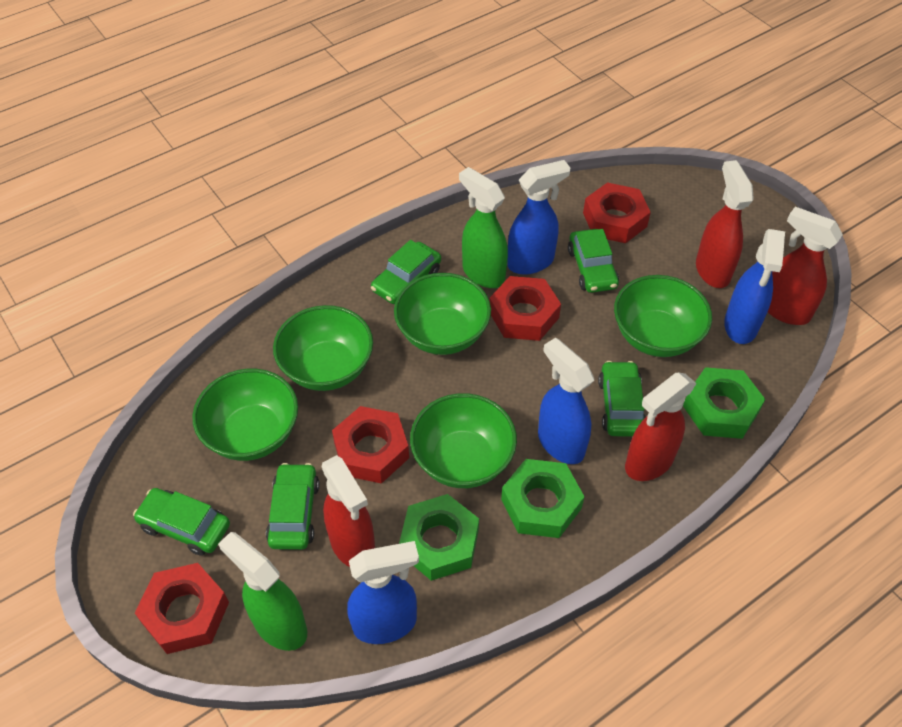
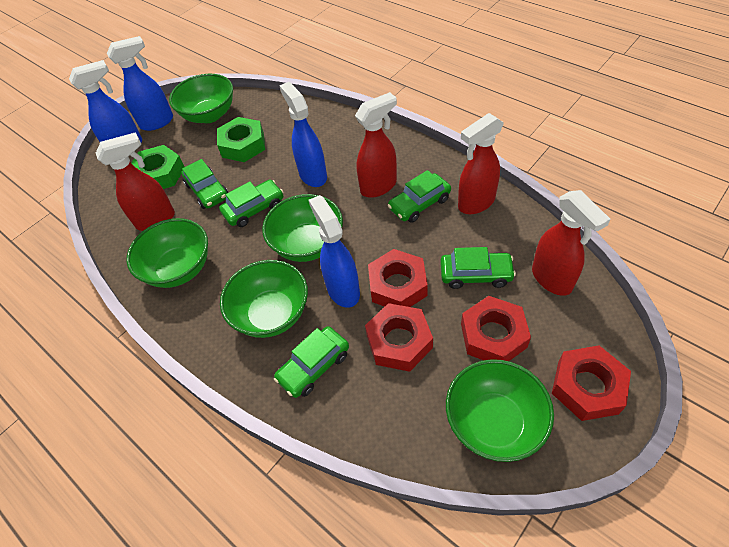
green nut: [399,494,479,581] [501,459,585,538] [683,367,765,439] = 3 -> [131,145,184,189] [217,117,265,162] = 2
green spray bottle: [218,532,307,651] [459,167,508,288] = 2 -> none = 0

